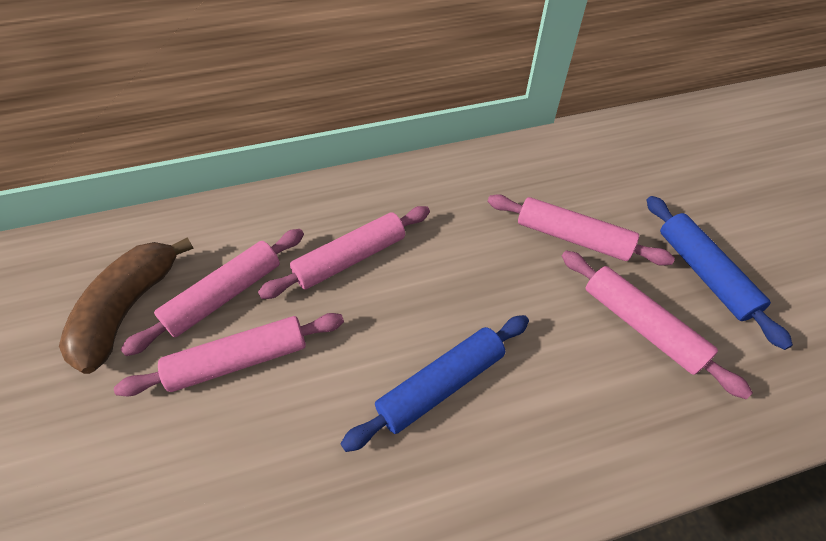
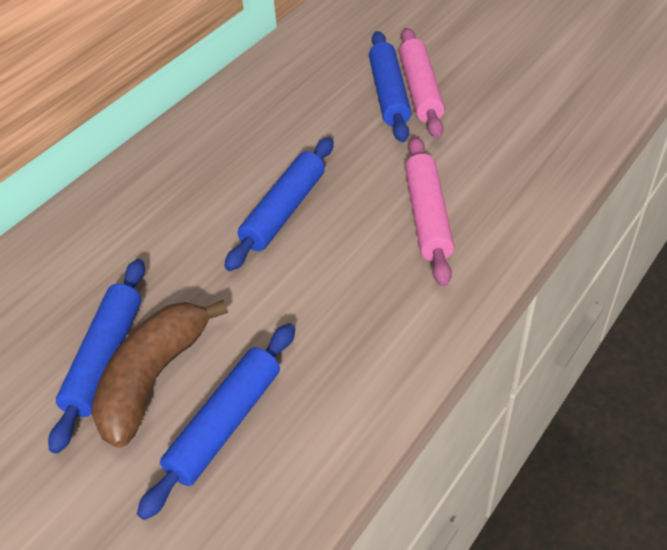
blue rolling pin: [340,315,529,452] [647,196,793,350] = 2 -> [48,259,145,454] [137,323,295,520] [224,137,334,271] [369,31,411,142] = 4
pink rolling pin: [114,313,344,397] [120,229,304,356] [258,206,430,299] [488,194,675,266] [562,251,753,399] = 5 -> [399,28,445,138] [405,136,454,286] = 2

